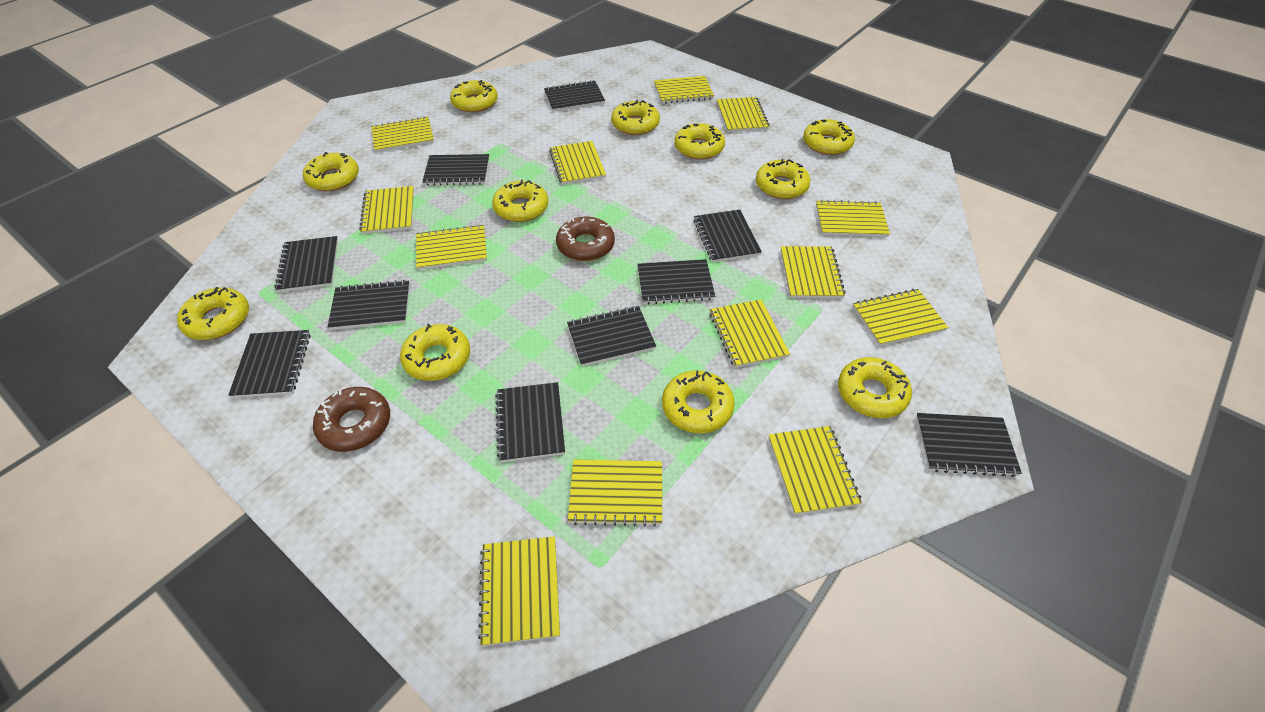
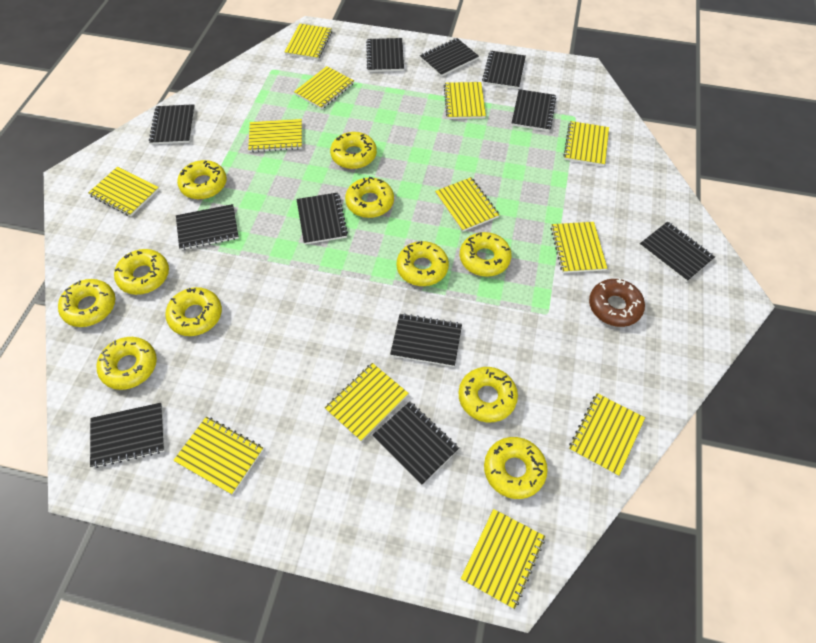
black notebook: [228,330,311,398] [274,236,338,292] [328,280,410,330] [422,154,489,186] [495,382,565,462] [544,80,605,112] [567,306,656,366] [637,259,715,305] [693,210,762,262] [916,413,1022,477] = 10 -> [90,403,165,468] [149,104,195,145] [176,204,239,250] [297,192,348,244] [366,38,404,72] [373,401,459,485] [390,313,462,367] [420,38,479,77] [482,51,526,89] [512,89,557,131] [639,221,715,282] = 11
brown donut: [313,387,390,452] [556,216,615,261] = 2 -> [589,279,645,327] = 1
yellow notebook: [359,186,414,234] [371,116,434,153] [416,224,487,270] [478,536,560,646] [549,141,606,185] [568,459,662,527] [654,76,714,104] [709,299,790,368] [717,97,770,132] [769,426,862,515] [781,246,846,298] [816,200,890,237] [853,289,948,346] = 13 -> [88,167,159,216] [173,416,264,495] [248,119,302,152] [285,24,332,60] [294,66,354,109] [325,363,408,441] [435,177,499,232] [444,82,486,119] [461,509,545,609] [551,222,607,273] [564,121,609,166] [569,393,645,476] = 12

